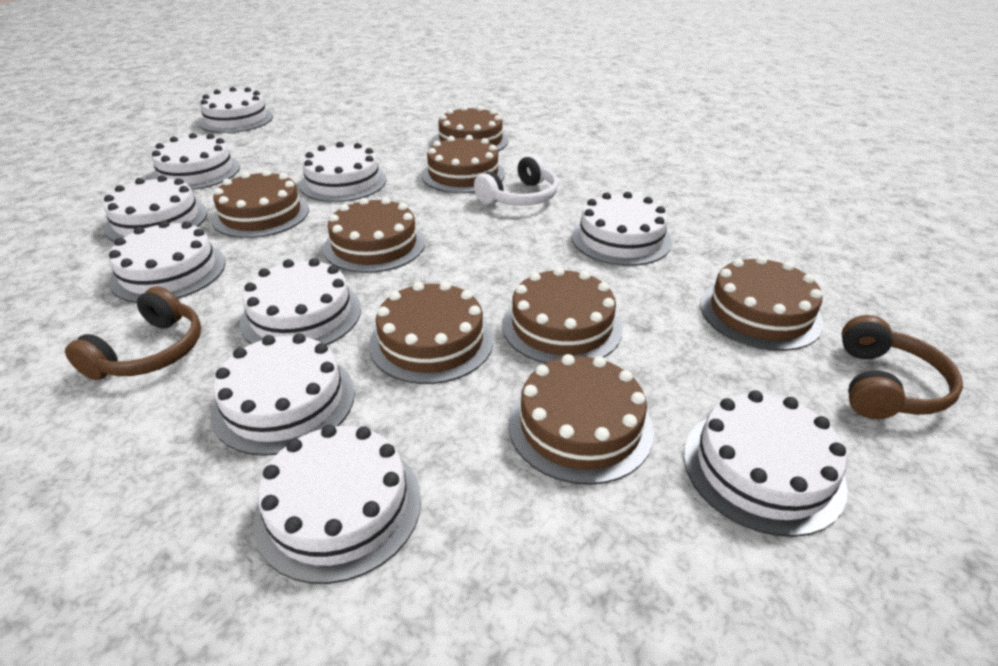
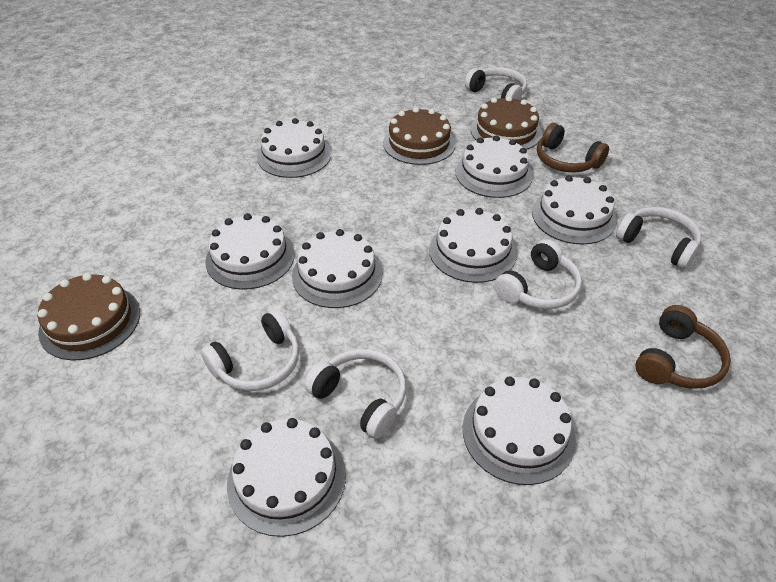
brown cake: [212,170,309,238] [323,197,425,273] [369,281,493,384] [422,135,505,193] [433,106,509,151] [502,267,623,363] [508,354,654,485] [700,256,824,351] = 8 -> [38,273,140,361] [383,107,456,165] [471,96,542,150] = 3
white cake: [103,175,207,242] [109,221,226,303] [151,133,240,190] [199,87,273,133] [211,333,355,456] [240,258,361,345] [253,425,421,584] [299,142,387,202] [572,192,672,266] [684,390,848,537] = 10 -> [205,213,295,290] [227,418,346,537] [257,118,331,178] [292,229,382,308] [429,208,517,283] [456,135,533,198] [463,376,576,485] [532,175,616,245] = 8
white headphones: [474,155,558,206] = 1 -> [201,309,299,391] [305,349,406,439] [465,67,527,100] [495,239,582,309] [616,207,701,269] = 5

